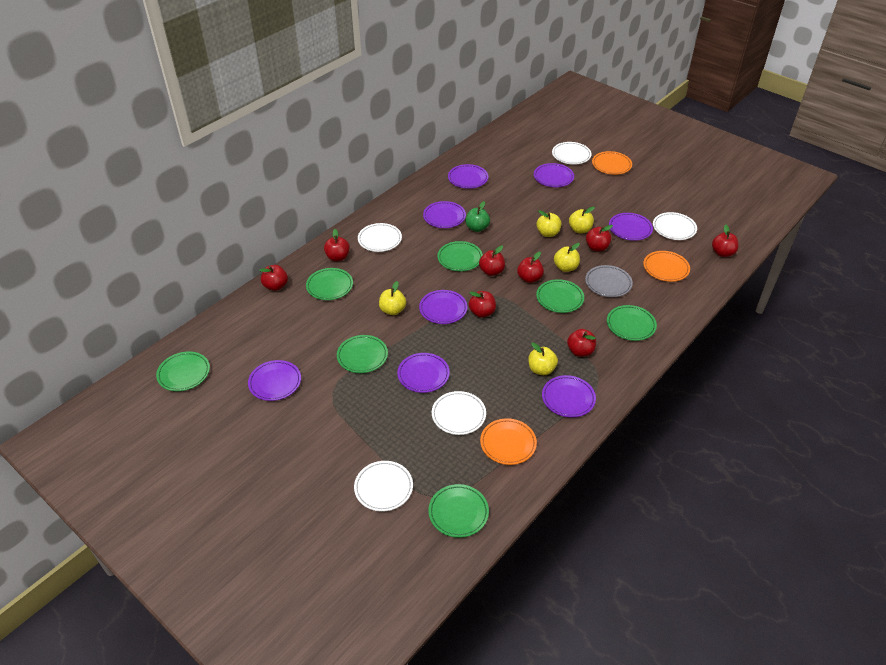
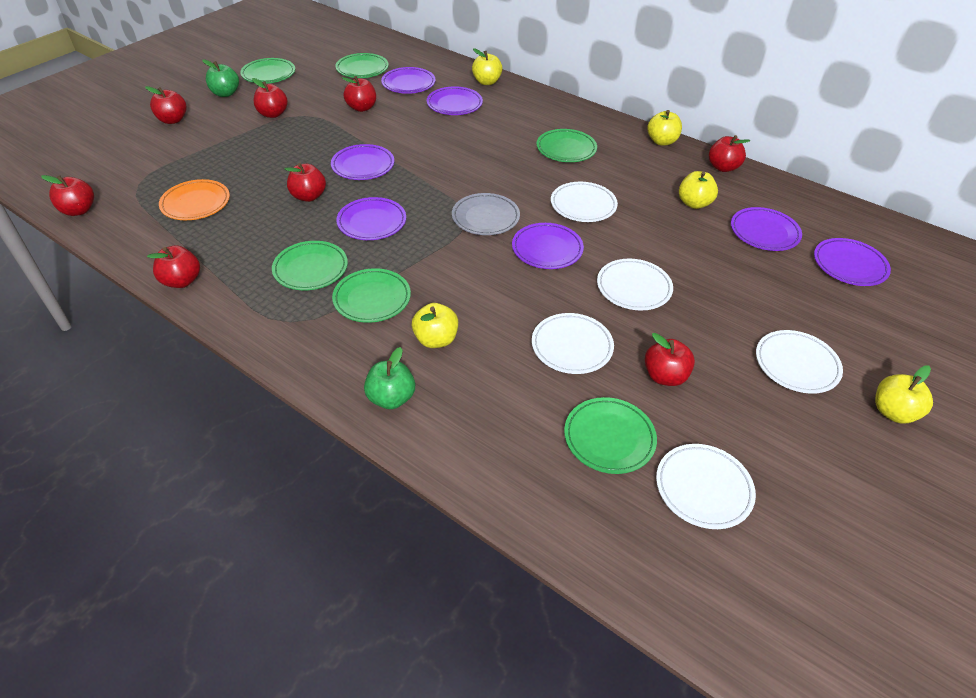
green apple: [465,201,490,232] = 1 -> [202,59,239,97] [364,347,415,409] = 2
green plate: [156,352,210,391] [306,268,353,300] [337,335,388,373] [428,484,489,538] [437,241,483,271] [536,279,584,313] [607,305,657,341] = 7 -> [240,58,295,84] [272,241,348,290] [332,268,411,323] [335,53,389,78] [536,129,597,162] [564,397,657,474] = 6
orange plate: [480,418,537,465] [592,151,632,175] [643,251,690,282] = 3 -> [159,179,230,220] = 1
purple plate: [248,360,301,401] [397,353,450,393] [419,290,468,324] [423,201,466,228] [448,164,488,189] [534,163,574,187] [542,375,596,418] [609,213,653,241] = 8 -> [331,144,394,180] [336,197,406,240] [381,67,436,94] [427,86,483,115] [512,223,584,269] [731,207,802,251] [814,238,891,286] = 7

